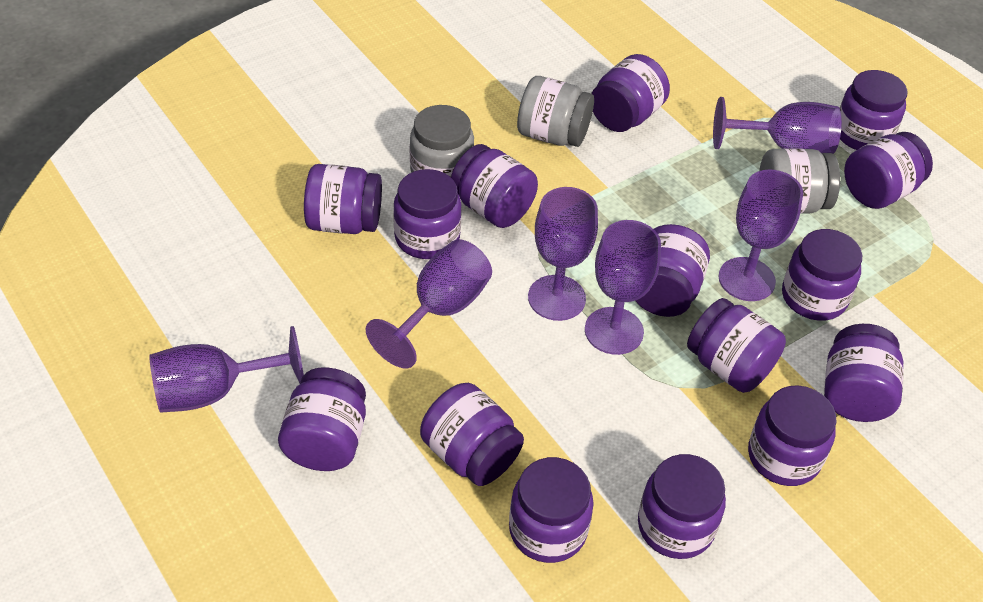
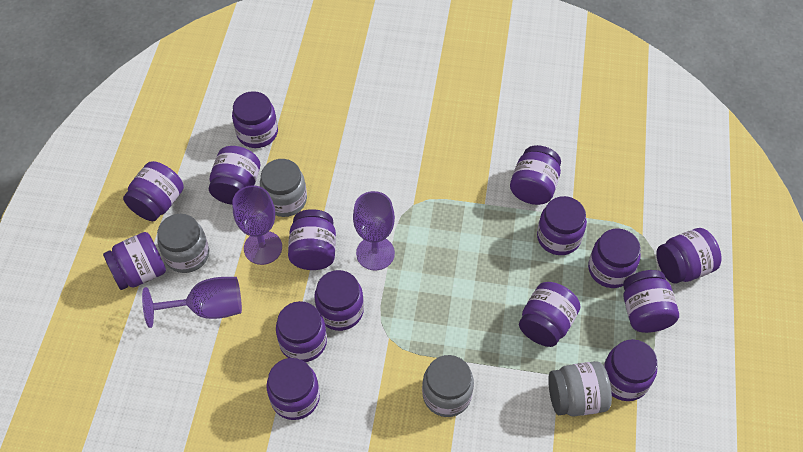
grey jar: [410,105,474,177] [517,76,594,147] [759,148,840,214] = 3 -> [157,214,209,273] [260,159,307,217] [422,355,474,417] [548,361,612,416] = 4
purple goblet: [149,326,304,413] [366,239,492,368] [528,187,598,321] [585,220,661,355] [713,97,842,154] [719,169,803,301] = 6 -> [142,277,242,328] [232,185,282,265] [353,191,395,271] = 3

